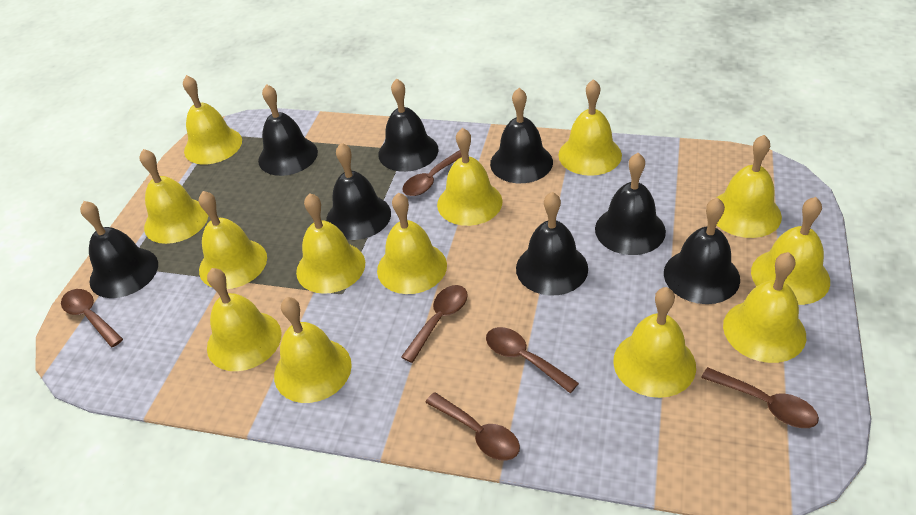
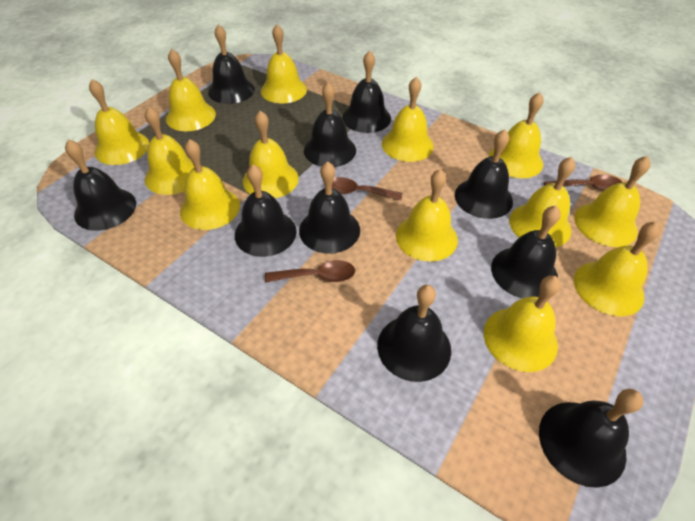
black bell: [80,201,158,298] [258,84,318,176] [326,143,391,240] [378,78,438,172] [490,88,553,183] [516,192,588,296] [595,153,666,255] [664,198,740,304] = 8 -> [65,139,136,231] [208,24,255,104] [235,164,297,257] [299,161,360,254] [304,82,356,167] [342,51,391,133] [377,285,451,382] [455,129,513,219] [491,205,561,298] [539,389,643,488] = 10
brown spoon: [61,289,123,347] [401,285,468,363] [402,150,462,196] [425,392,520,461] [486,327,579,393] [701,367,819,428] = 6 -> [265,260,355,283] [332,177,402,200] [544,175,622,191] = 3

